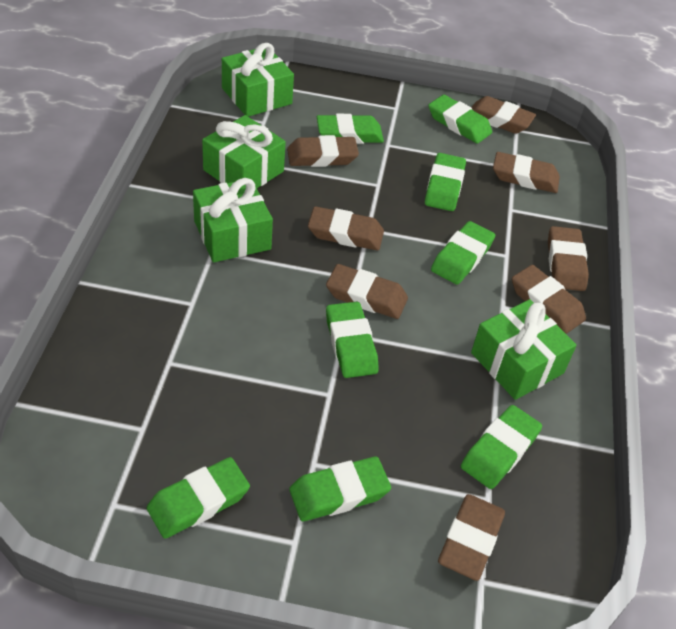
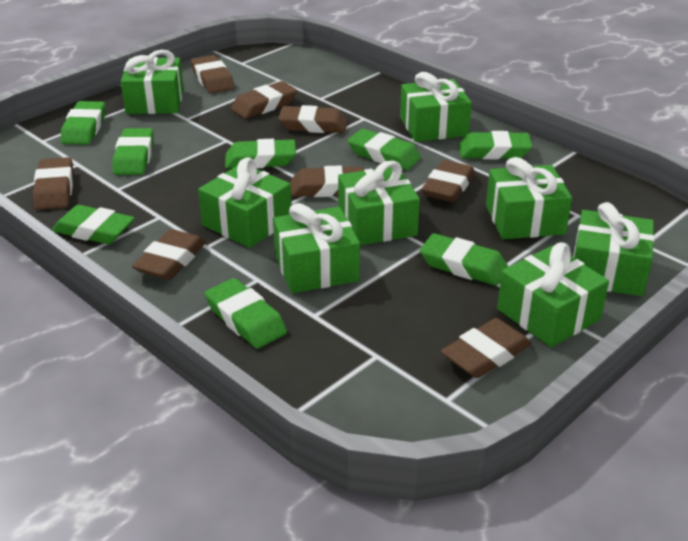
green gift: [193,178,273,263] [202,115,286,188] [222,43,294,117] [471,299,577,400] = 4 -> [121,50,184,114] [198,157,292,248] [273,203,360,293] [338,161,420,245] [400,72,472,142] [486,157,572,239] [497,242,609,348] [573,202,654,296] = 8

